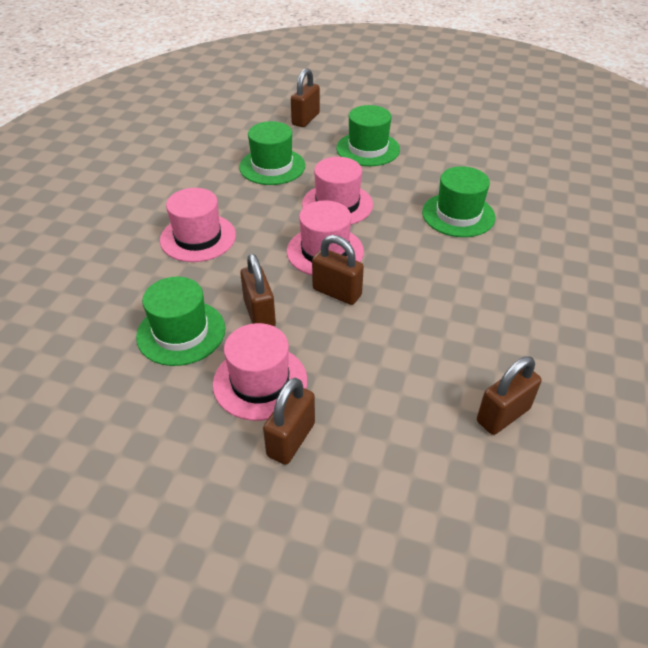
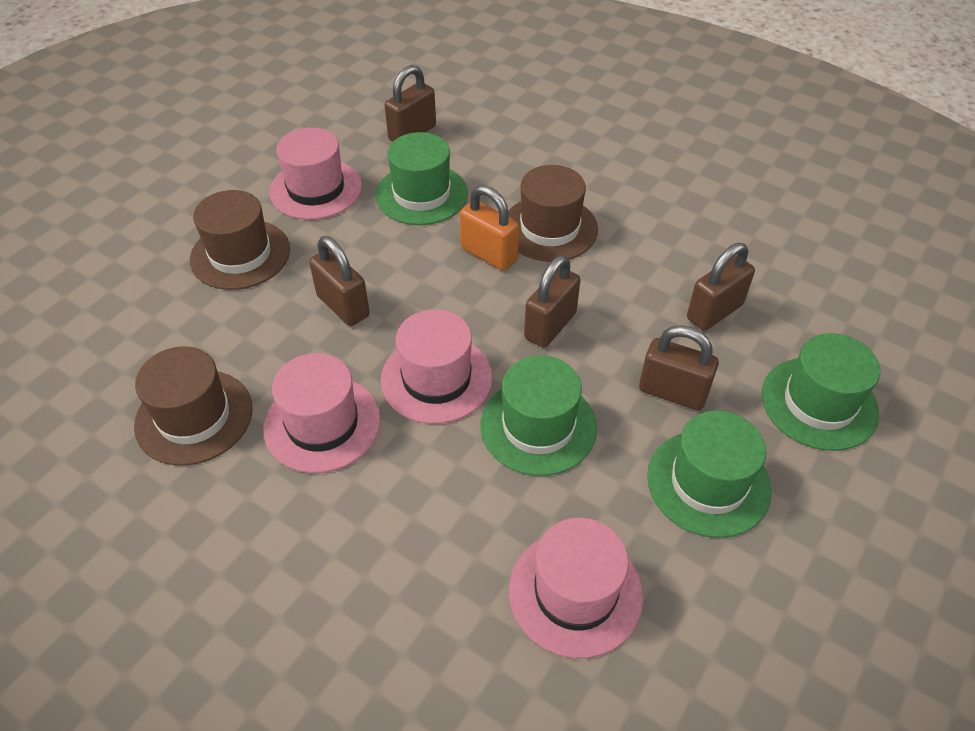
brown hat: none = 0 -> [134,346,253,466] [190,190,290,290] [508,165,598,262] = 3
orange padlock: none = 0 -> [460,185,519,271] = 1

